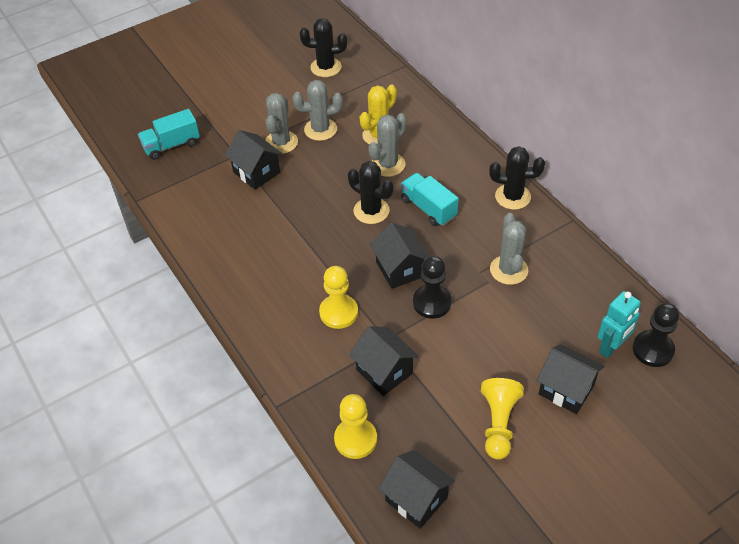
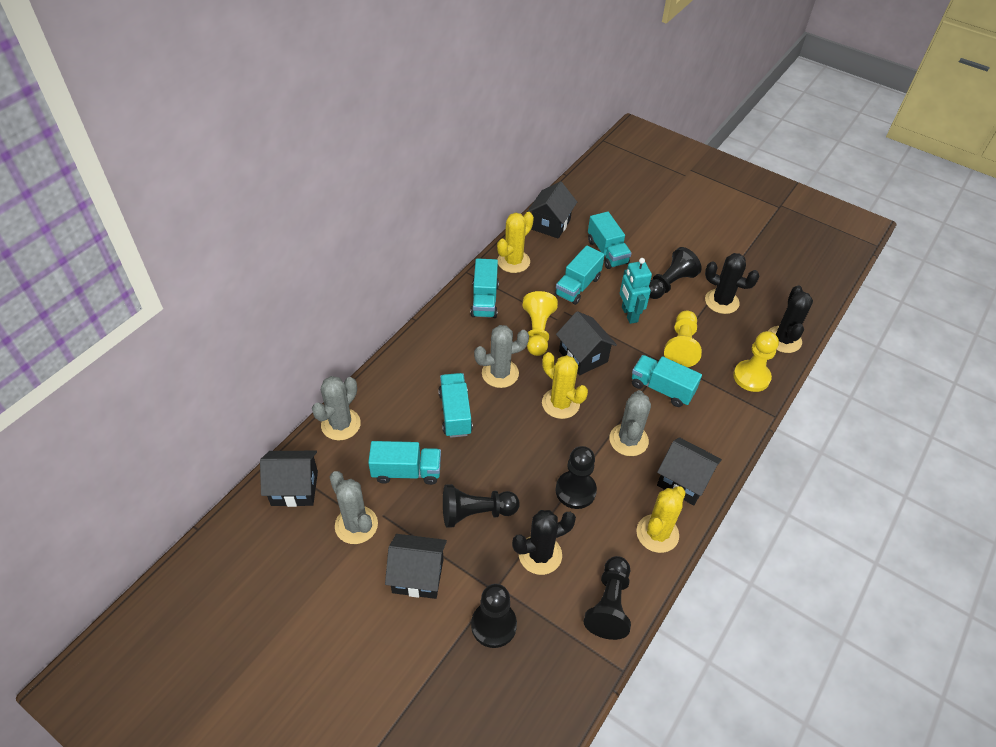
black pawn: [413,256,452,319] [633,303,680,367] = 2 -> [443,484,520,528] [471,584,517,648] [556,446,597,509] [583,556,631,640] [649,247,702,299] = 5
turquoise truck: [138,109,200,160] [401,173,459,226] = 2 -> [368,441,441,485] [438,373,473,438] [471,258,499,318] [555,245,605,305] [588,212,632,269] [632,355,702,407] = 6
yellow cactus: [360,85,397,145] = 1 -> [497,212,534,273] [542,352,588,419] [636,486,686,553] = 3

